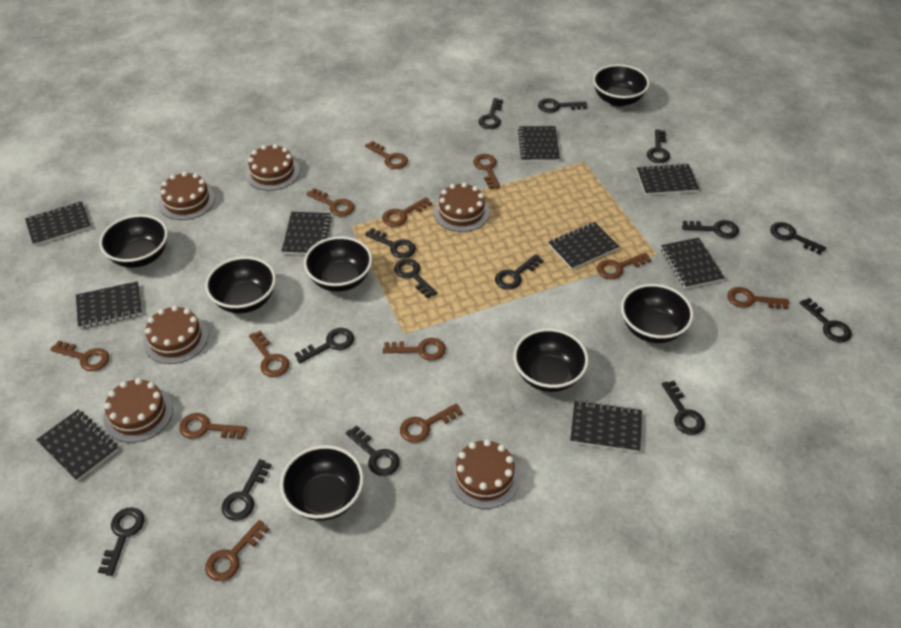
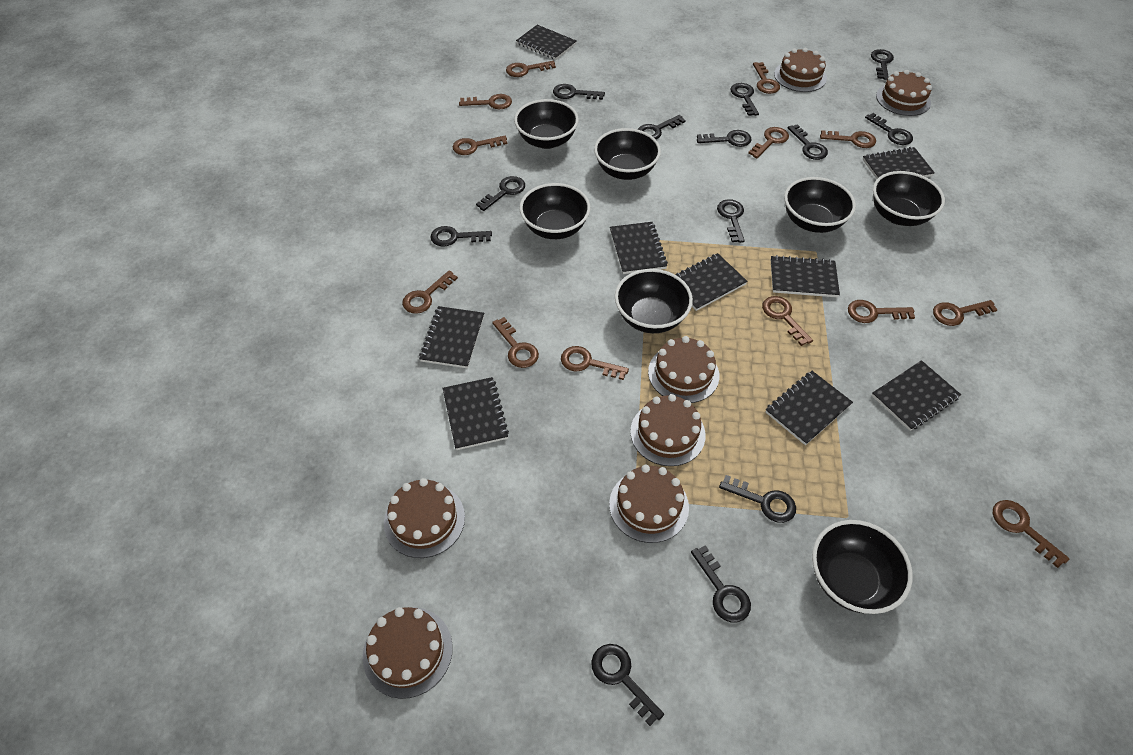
black key: [98,507,145,576] [222,459,272,521] [294,328,354,363] [346,425,400,476] [365,228,416,258] [394,258,437,298] [478,98,503,129] [495,254,544,290] [538,98,587,113] [647,129,670,163] [662,381,705,435] [682,220,739,238] [770,222,826,255] [800,298,852,342] = 14 -> [431,226,492,247] [476,176,525,211] [553,84,605,100] [591,644,664,726] [638,115,686,139] [691,545,751,622] [697,130,751,147] [717,199,745,243] [719,475,796,523] [731,83,759,116] [788,124,828,160] [865,113,913,145] [871,49,894,80] = 13
brown cake: [103,378,173,443] [144,305,208,364] [159,171,215,220] [245,144,300,191] [434,182,490,232] [449,439,520,509] = 6 -> [363,607,453,699] [384,478,465,558] [609,465,689,543] [630,394,706,466] [648,336,719,403] [774,48,827,92] [876,70,932,116] = 7
brown key: [50,340,109,371] [179,413,247,439] [205,520,269,581] [249,331,289,377] [307,188,354,216] [365,141,408,169] [382,197,432,227] [383,338,446,360] [400,403,463,443] [473,154,500,189] [597,253,651,279] [727,287,789,309] = 12 -> [402,270,458,314] [452,136,507,155] [459,94,512,109] [492,317,539,368] [506,61,556,77] [561,346,629,380] [748,127,789,158] [753,62,780,94] [762,296,813,346] [820,130,876,148] [848,300,915,323] [933,300,998,326] [993,500,1070,568] = 13

